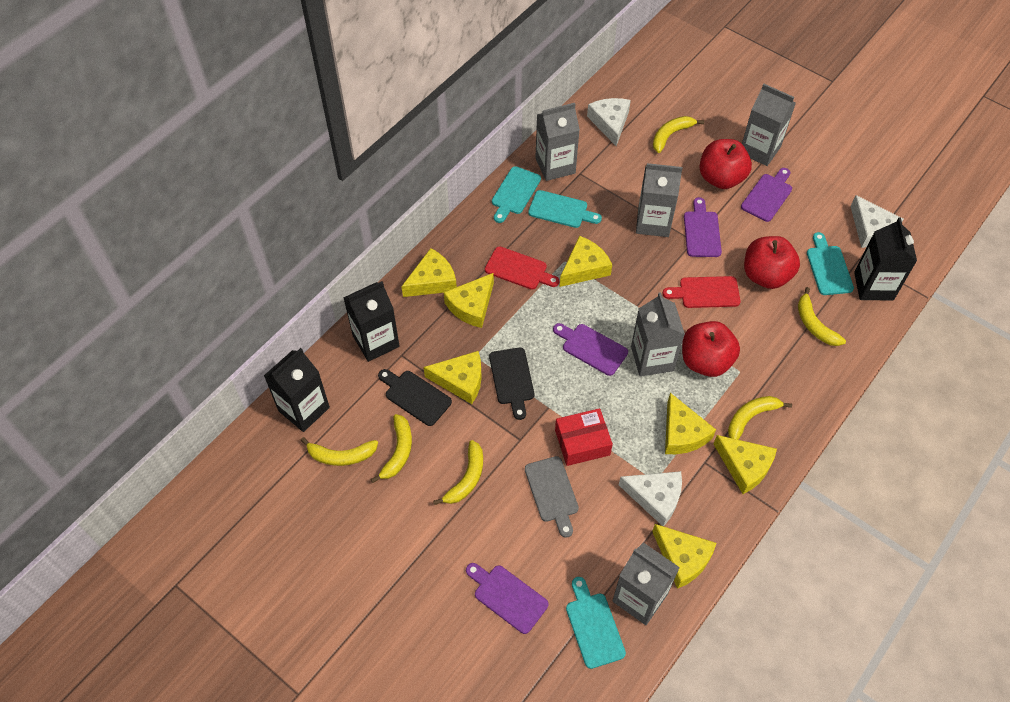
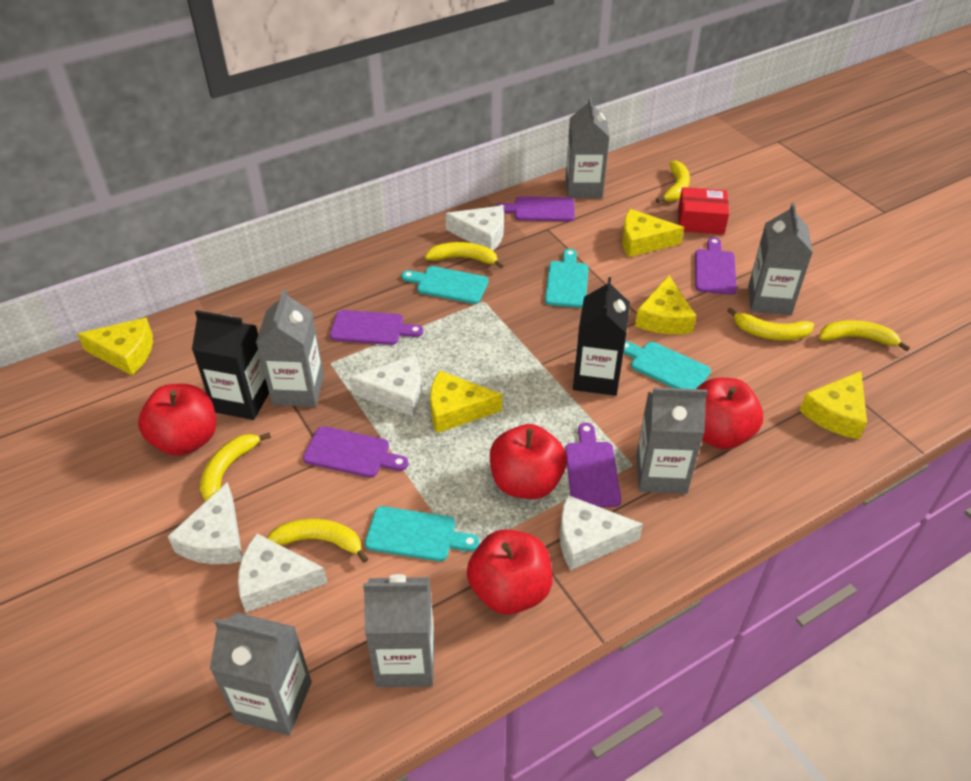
black carton: [264,348,330,432] [343,281,400,362] [854,218,917,301] = 3 -> [192,310,269,420] [573,277,630,396] = 2
black cutting board: [378,369,452,426] [489,348,534,420] = 2 -> none = 0
grey carton: [535,103,580,181] [612,542,680,625] [631,292,685,377] [636,163,683,237] [742,84,796,166] = 5 -> [210,613,312,736] [256,289,324,407] [363,574,434,687] [566,96,610,198] [636,388,708,494] [748,203,813,315] = 6
grey cutting board: [525,456,579,538] = 1 -> none = 0
purple cutting board: [466,563,548,634] [553,323,628,376] [684,197,722,257] [741,168,792,222] = 4 -> [303,426,408,478] [330,310,423,345] [495,196,575,222] [565,423,621,507] [695,237,737,295] = 5
red apple: [682,321,740,377] [699,139,752,189] [744,236,800,289] = 3 -> [138,384,216,456] [467,529,552,615] [490,424,567,499] [696,378,763,449] = 4
red cutting board: [485,246,560,290] [663,276,740,308] = 2 -> none = 0
white cheese: [587,98,631,146] [619,471,682,526] [850,195,904,248] = 3 -> [168,482,242,564] [238,534,328,613] [349,355,422,417] [445,206,504,251] [560,495,643,570] = 5
yellow cheese: [401,248,457,297] [424,351,482,404] [444,273,494,328] [560,236,612,287] [652,524,717,589] [665,393,716,454] [713,435,777,494] = 7 -> [77,318,153,375] [430,370,502,433] [622,209,684,257] [635,275,696,334] [799,371,867,439] = 5

